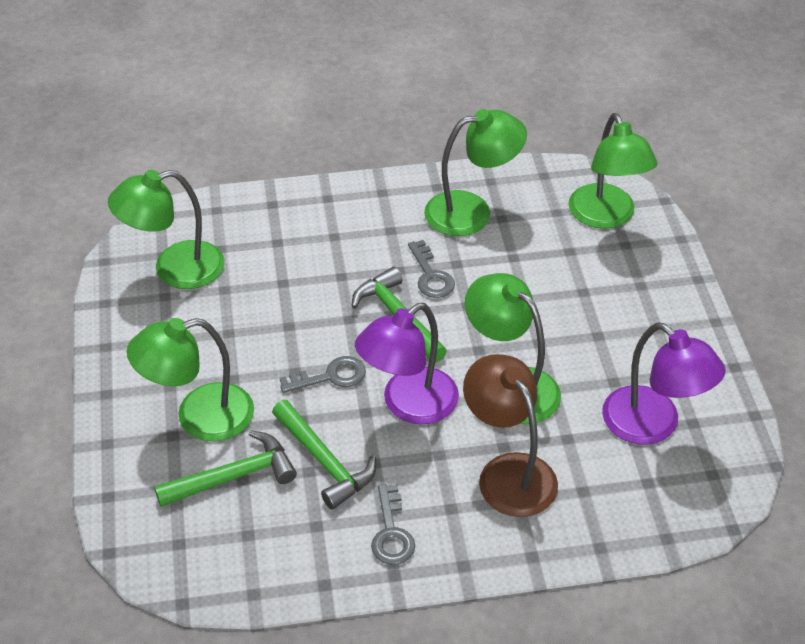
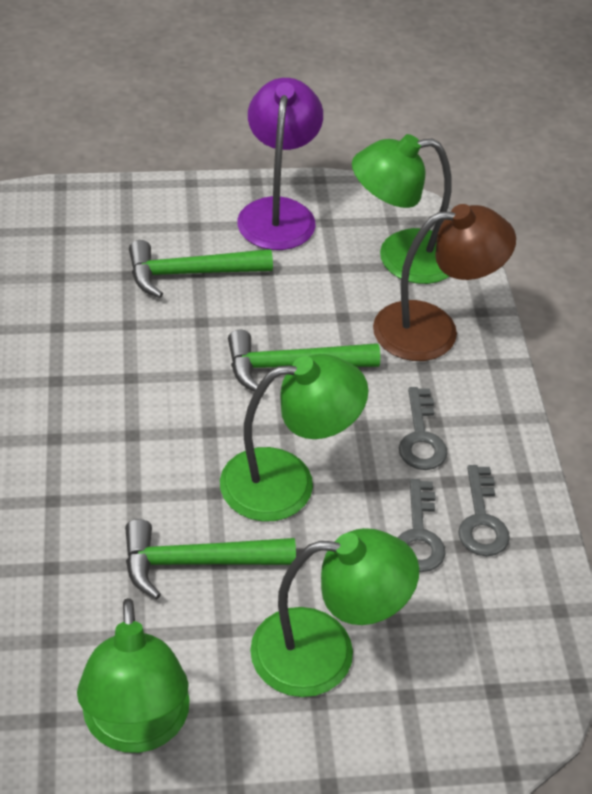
green lamp: [108,170,225,289] [127,318,254,442] [424,109,527,236] [465,273,561,424] [569,113,657,229] = 5 -> [77,598,190,753] [220,354,369,522] [250,528,419,697] [352,134,452,284] = 4
purple lamp: [355,303,459,424] [602,323,726,445] = 2 -> [237,78,323,250] = 1

